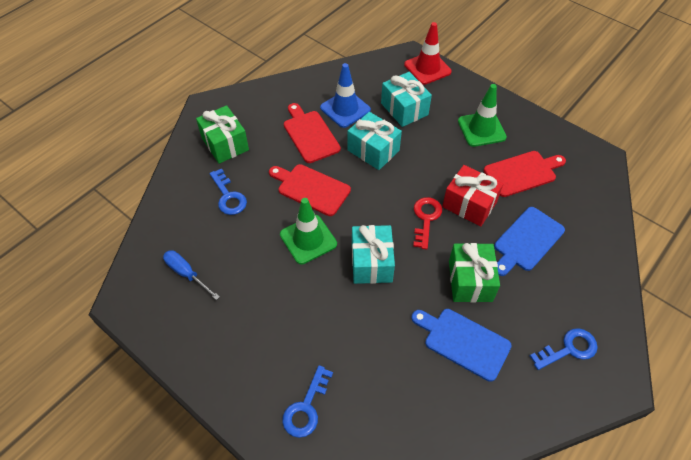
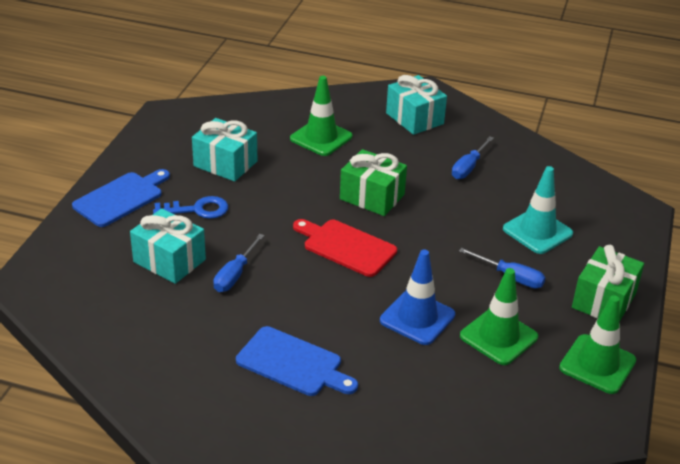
blue key: [209,169,247,215] [282,365,333,438] [530,328,598,370] = 3 -> [153,196,228,219] = 1
blue screwdriver: [163,250,220,300] = 1 -> [213,234,265,292] [452,136,494,179] [459,248,545,288] = 3
green traffic cone: [280,198,337,265] [458,84,507,147] = 2 -> [290,76,352,156] [460,268,538,365] [559,295,636,394] = 3
red cutting board: [269,164,351,216] [284,103,341,163] [484,151,566,197] = 3 -> [293,219,397,277] = 1
red gift: [442,165,503,227] = 1 -> none = 0
red key: [413,197,442,250] = 1 -> none = 0
red traffic cone: [404,22,452,85] = 1 -> none = 0
turquoise traffic cone: none = 0 -> [503,166,573,254] = 1

